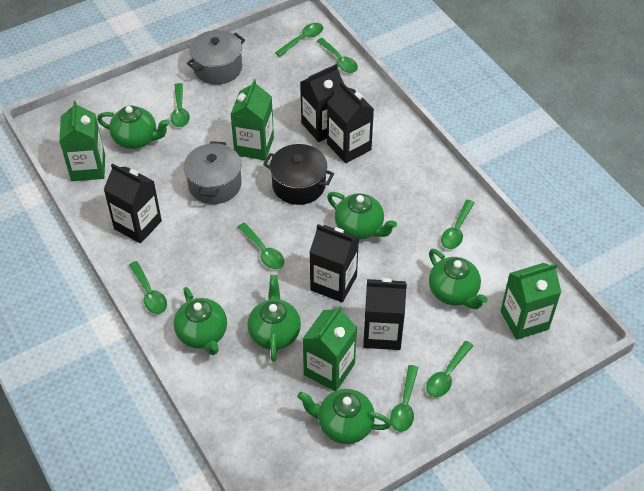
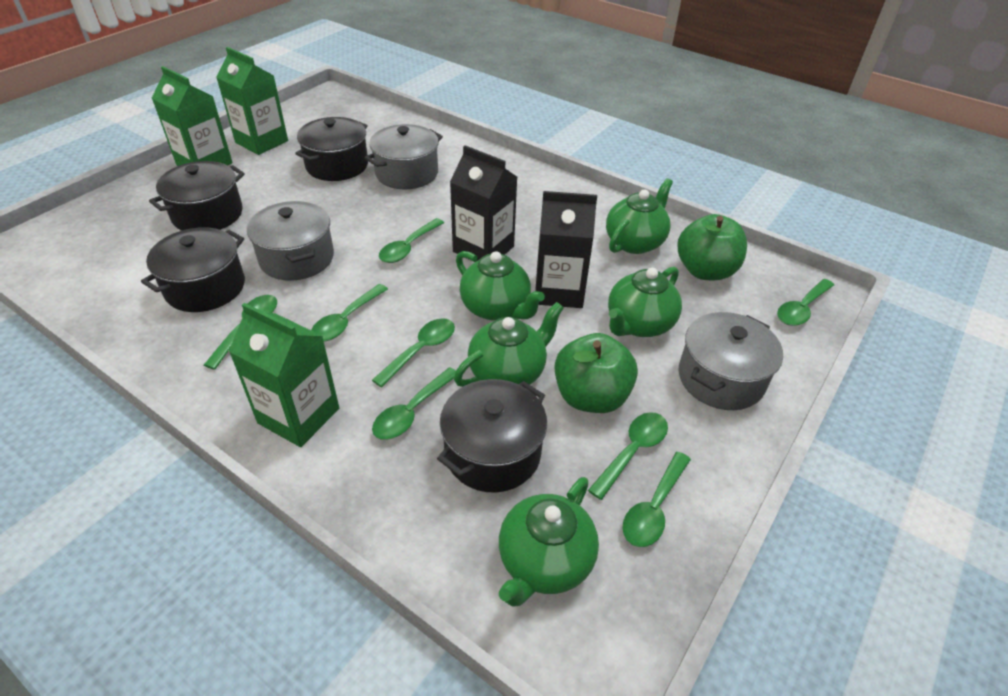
black carton: [103,163,162,243] [300,64,344,142] [310,224,359,302] [327,81,374,163] [363,278,407,350] = 5 -> [450,145,517,262] [535,191,597,308] = 2
black pot: [263,144,334,205] = 1 -> [141,227,245,312] [149,161,245,231] [295,117,368,181] [437,379,547,492] = 4
green apple: none = 0 -> [555,333,638,413] [677,214,747,280] = 2
green carton: [59,100,105,181] [230,79,274,160] [303,305,357,391] [501,263,561,340] = 4 -> [152,66,233,166] [216,47,288,155] [229,303,339,447] = 3
green teapot: [97,106,170,149] [174,287,227,355] [247,275,301,362] [297,389,392,444] [327,192,397,239] [429,249,488,309] = 6 -> [454,302,564,387] [456,251,545,321] [499,477,599,607] [606,178,673,254] [608,267,682,337] = 5
grey pot: [184,141,242,204] [187,30,245,85] = 2 -> [247,201,334,281] [365,124,443,189] [678,312,783,410] = 3

